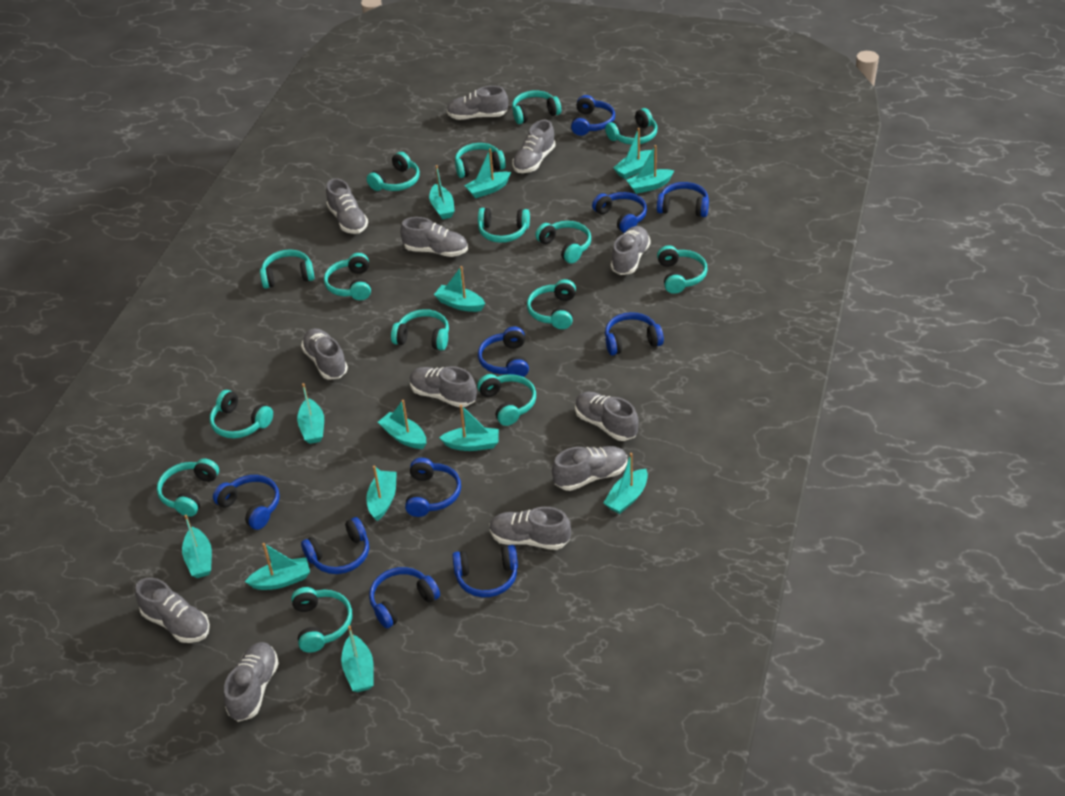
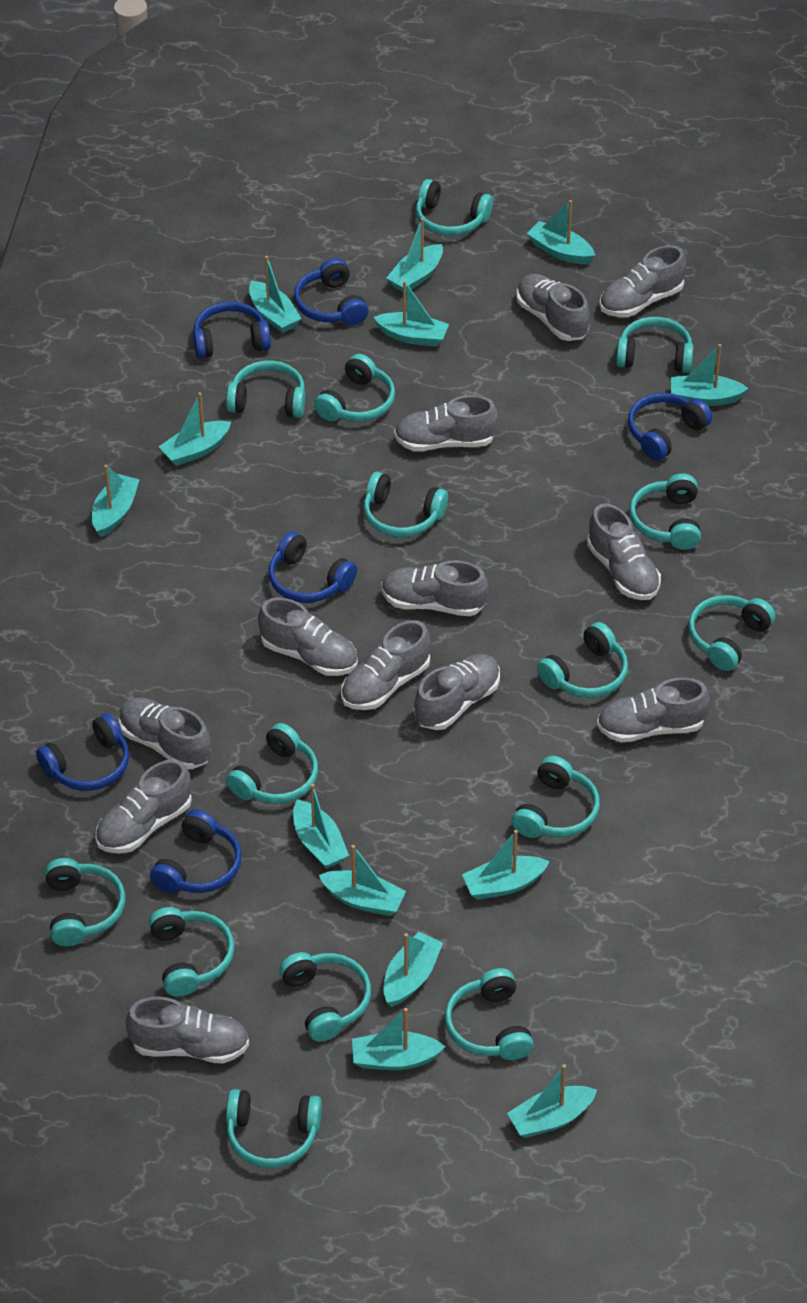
blue headphones: [213,475,280,530] [301,517,369,574] [369,567,440,628] [405,458,461,517] [452,545,518,597] [478,327,529,377] [571,95,615,136] [592,192,647,233] [605,312,664,356] [657,182,709,217] = 10 -> [36,713,129,791] [150,809,242,893] [193,302,271,359] [269,531,357,603] [294,258,369,326] [628,393,712,461] = 6

